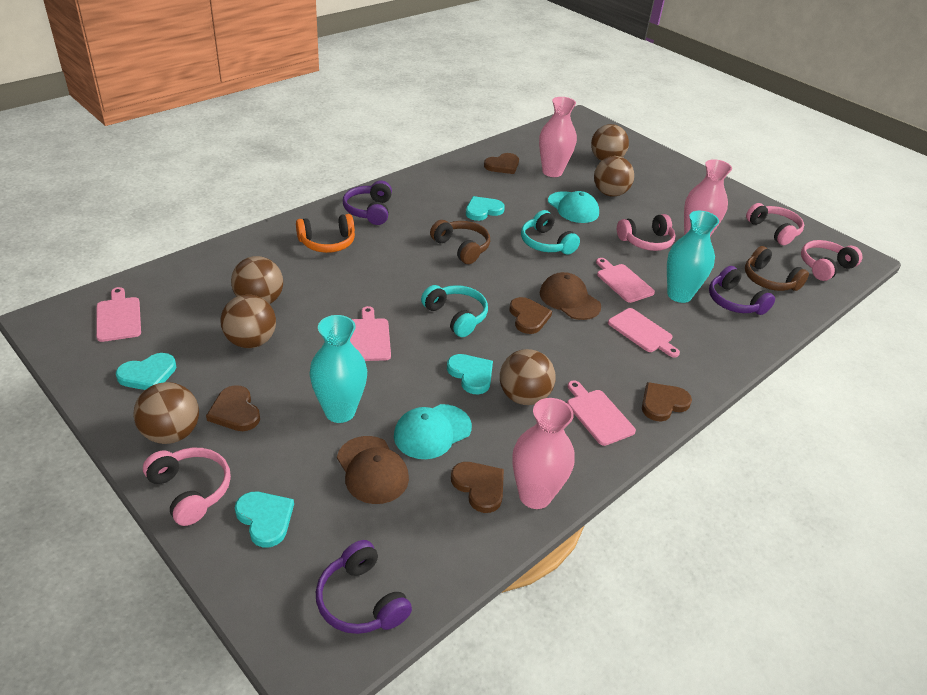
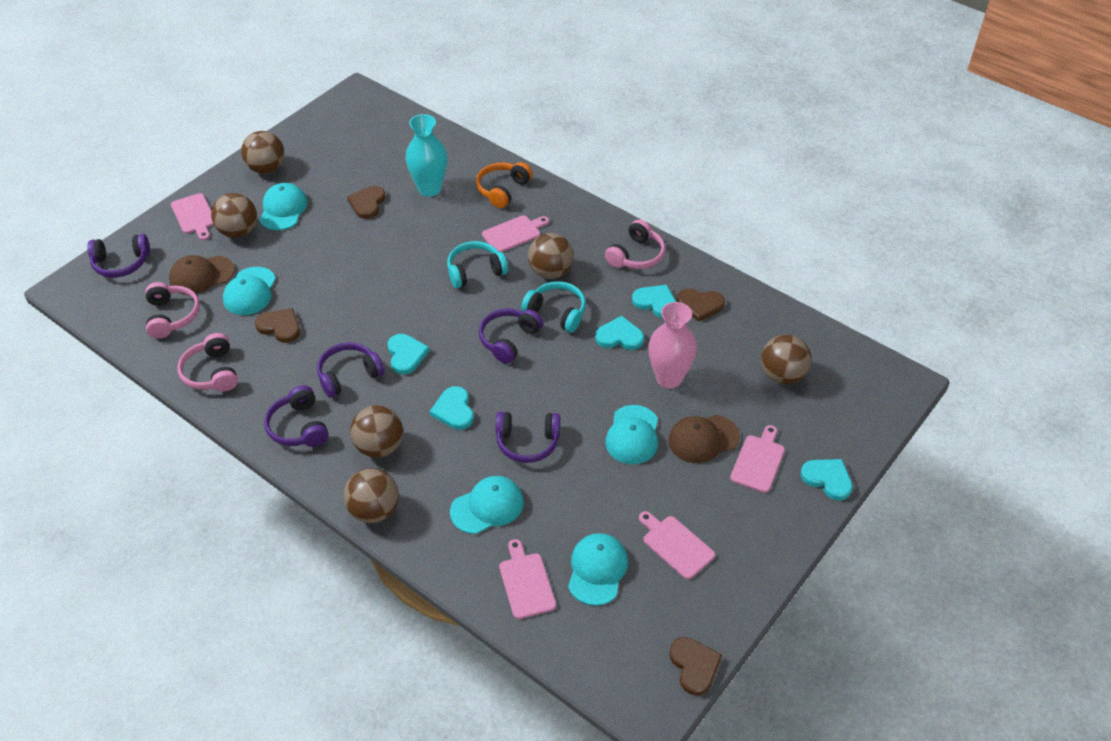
brown headphones: [430,220,490,264] [745,246,809,291] = 2 -> none = 0
brown heart: [206,385,260,431] [451,462,504,513] [484,153,519,174] [509,297,552,334] [642,382,692,421] = 5 -> [255,308,300,343] [347,186,386,219] [669,637,722,695] [677,288,725,322] = 4
pink headphones: [143,448,231,526] [617,214,676,251] [746,203,804,245] [801,240,862,281] = 4 -> [145,282,200,338] [178,333,238,392] [605,219,665,269] = 3
pink vase: [512,398,575,509] [539,97,577,177] [684,159,732,236] = 3 -> [648,302,697,388] = 1
purple headphones: [316,540,412,634] [343,181,392,225] [709,266,775,315] = 3 -> [87,234,150,278] [264,385,329,447] [317,342,384,398] [479,308,543,364] [496,412,560,463] = 5
turquoise cap: [394,404,472,459] [548,191,599,223] = 2 -> [223,267,276,315] [259,183,307,230] [450,476,524,534] [568,533,628,606] [605,405,658,464] = 5
turquoise heart: [116,353,176,390] [235,492,294,548] [447,354,493,394] [466,196,505,221] = 4 -> [387,334,430,374] [429,386,474,430] [595,316,644,350] [632,285,676,318] [801,459,853,500] = 5
turquoise vase: [309,315,367,423] [667,211,719,303] = 2 -> [406,114,447,197] = 1

